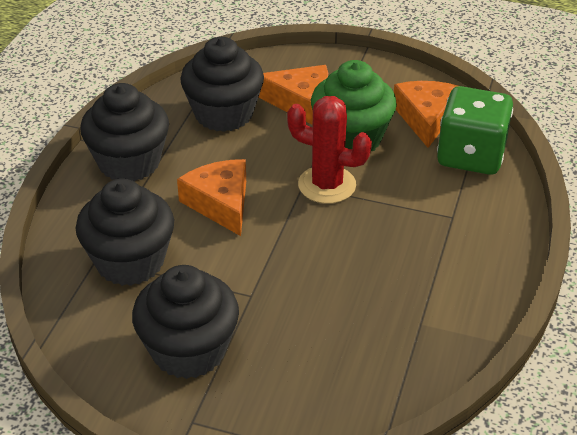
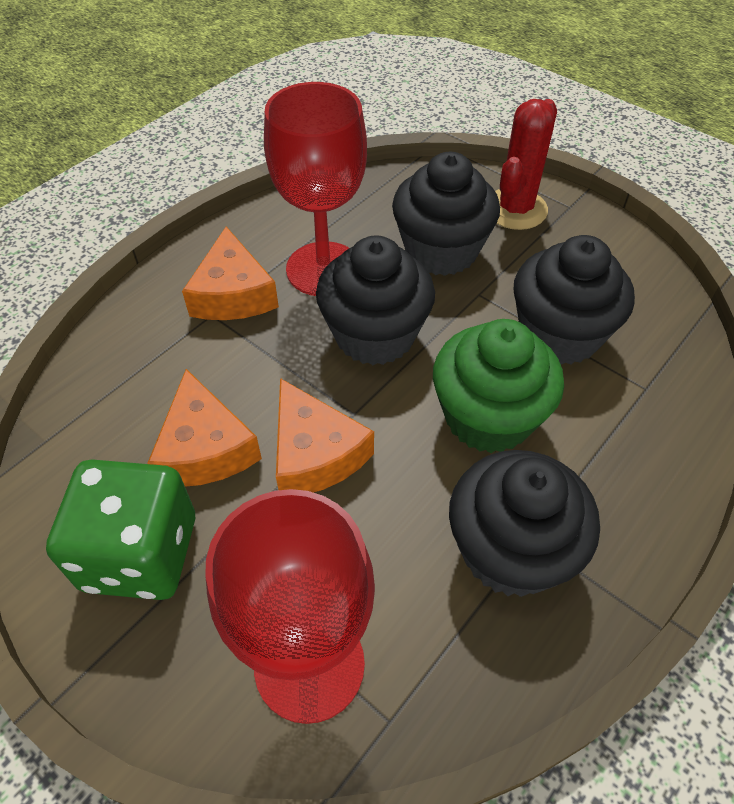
red goblet: none = 0 -> [205,489,375,724] [264,82,367,296] = 2

